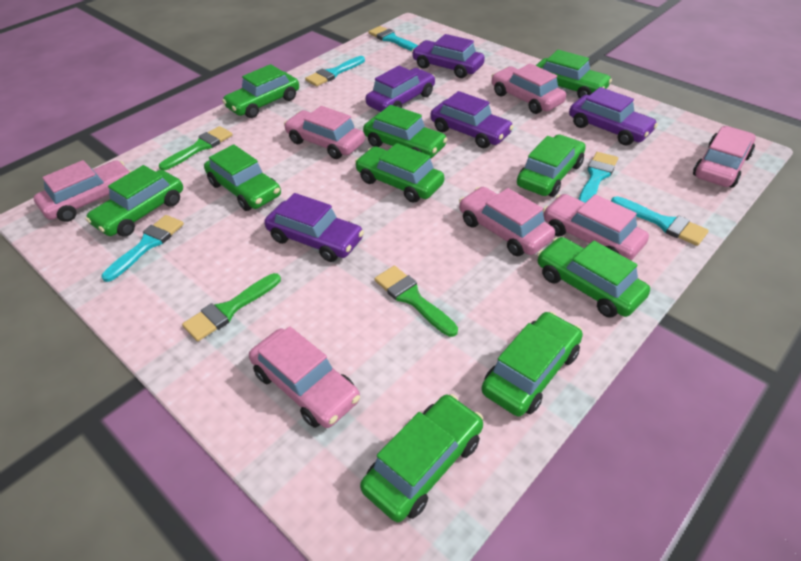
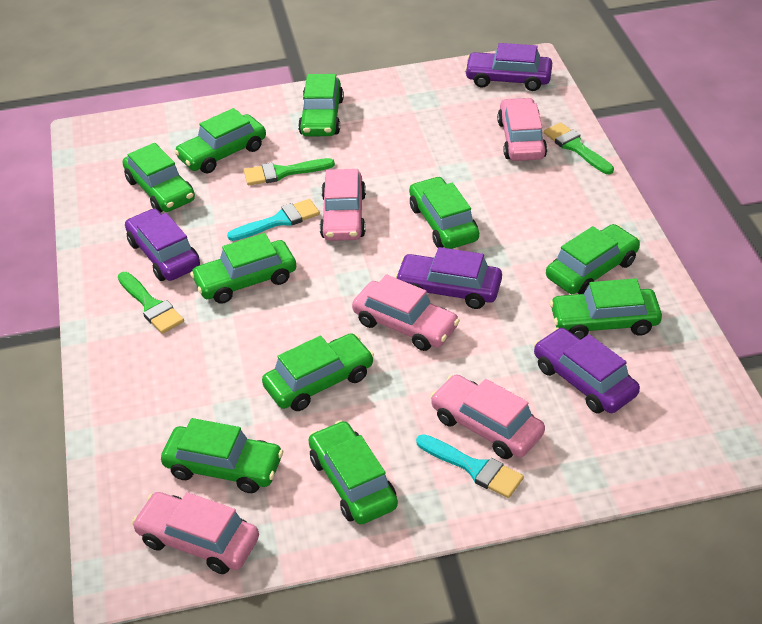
pink car: [34,160,132,222] [249,327,360,428] [284,106,365,159] [459,187,555,256] [491,63,566,114] [543,194,649,260] [693,126,756,188] = 7 -> [132,492,259,574] [320,169,366,241] [352,274,460,351] [430,374,545,459] [497,97,547,161] = 5
purple car: [264,193,364,262] [366,66,435,112] [412,34,485,78] [430,91,514,148] [569,87,658,145] = 5 -> [125,208,200,281] [395,247,502,309] [464,43,552,91] [534,328,640,413] = 4
turquoise brush: [101,215,184,282] [305,56,365,87] [368,26,418,51] [578,152,618,203] [611,196,709,246] = 5 -> [227,199,320,241] [416,434,524,498] = 2

